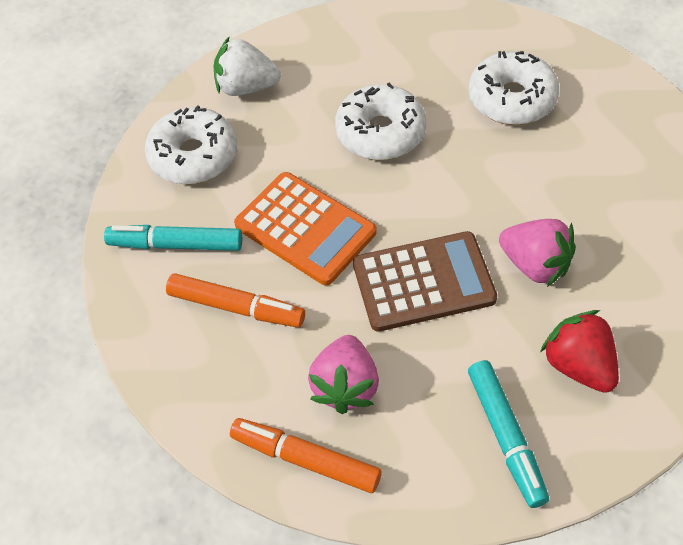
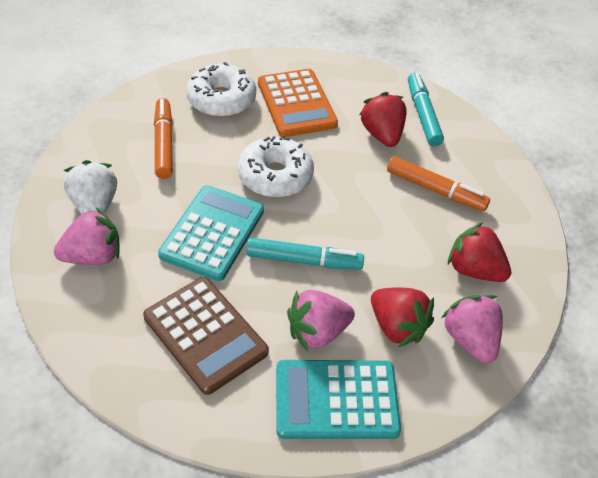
pink strawberry: [308,335,379,414] [499,219,576,287] = 2 -> [54,207,120,265] [287,290,355,351] [441,295,503,363] = 3
red strawberry: [540,310,619,393] = 1 -> [360,92,407,147] [371,287,434,347] [448,222,511,282] = 3
turquoise calculator: none = 0 -> [158,185,264,281] [276,360,401,439] = 2
white donut: [145,105,237,184] [335,83,426,160] [468,51,559,125] = 3 -> [186,62,256,117] [238,135,314,198] = 2

